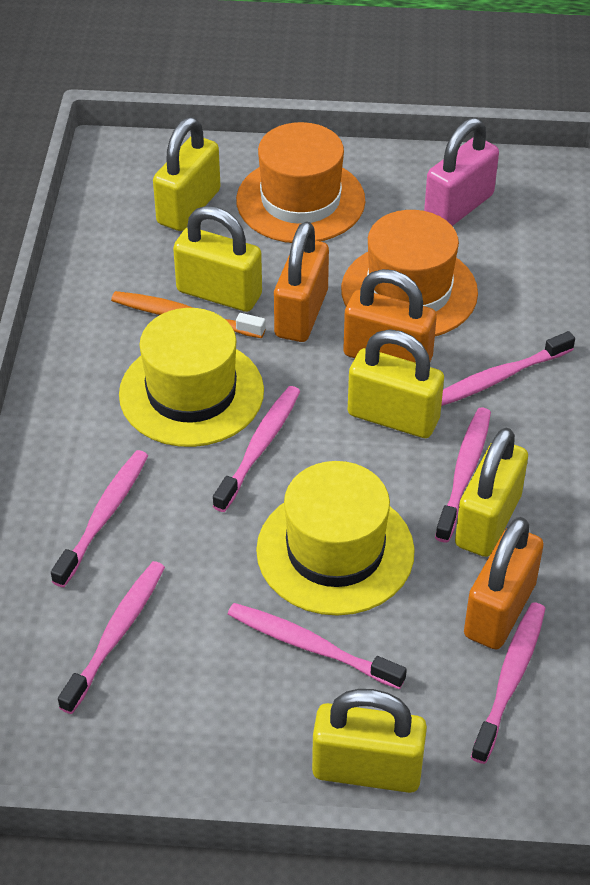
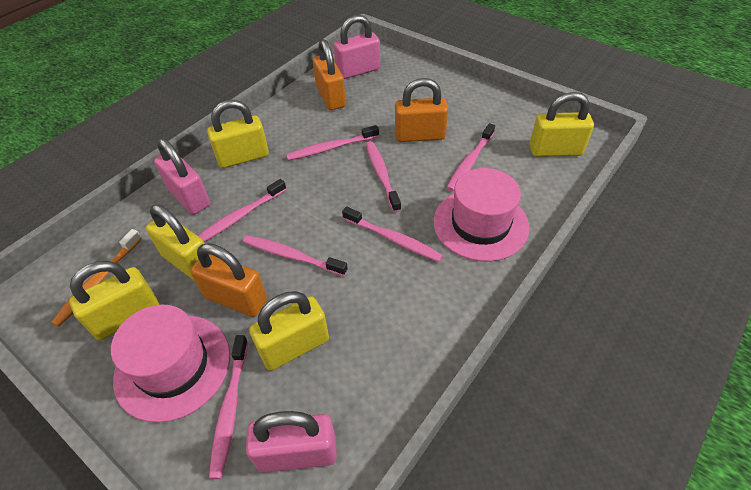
orange hat: [236,122,365,243] [341,210,478,336] = 2 -> none = 0
pink hat: none = 0 -> [111,305,230,423] [433,168,529,262] = 2
pink padlock: [424,118,499,226] = 1 -> [154,138,210,215] [246,411,337,473] [334,15,380,79] = 3
yellow hat: [119,308,264,447] [256,461,415,616] = 2 -> none = 0

